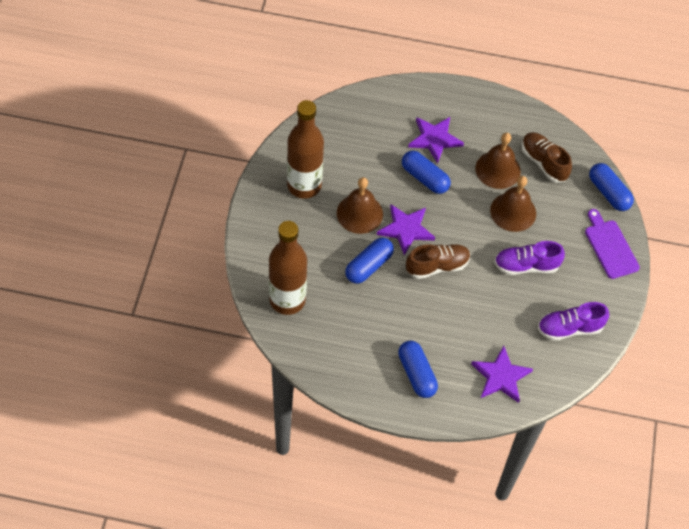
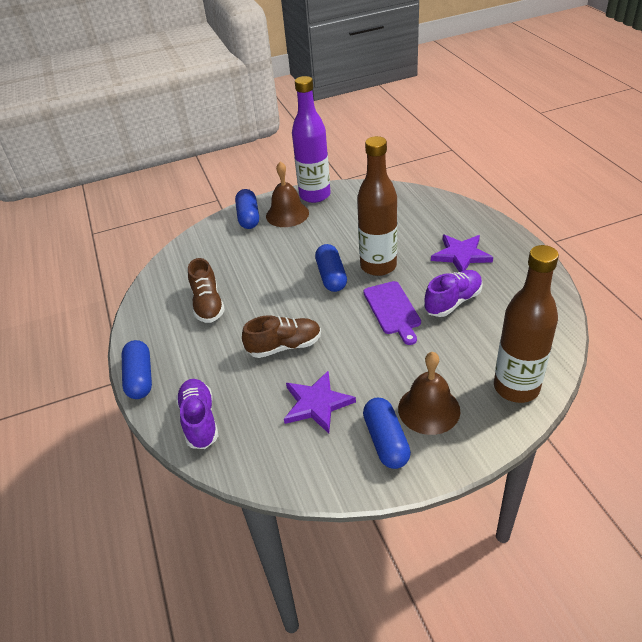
brown bell: [337,177,383,234] [475,133,521,189] [490,176,536,232] = 3 -> [266,161,309,227] [398,352,460,435] = 2
purple bottle: none = 0 -> [292,76,331,203] = 1
purple star: [377,204,435,255] [408,117,464,164] [471,346,533,403] = 3 -> [284,371,356,433] [431,235,493,272] = 2

